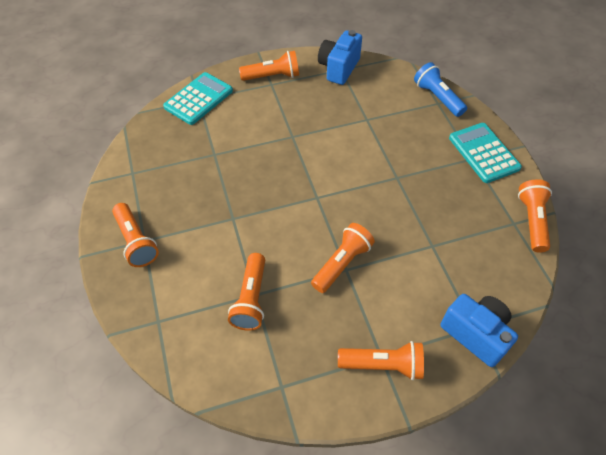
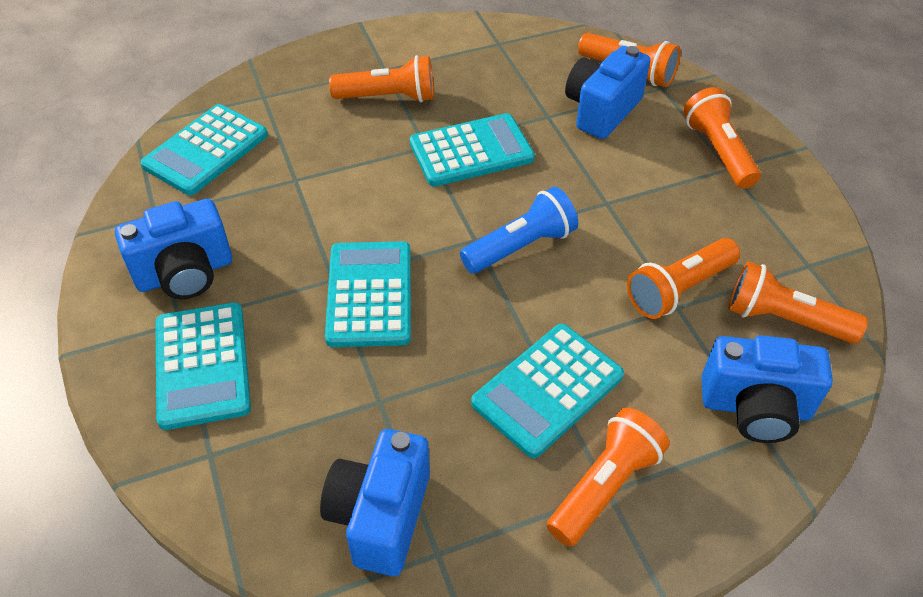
blue camera: [318,30,362,85] [440,294,518,367] = 2 -> [115,199,232,299] [320,429,430,576] [565,46,650,139] [702,335,833,443] = 4
turquoise calculator: [163,72,233,125] [449,123,522,183] = 2 -> [140,104,268,195] [155,302,251,430] [325,241,411,347] [410,113,535,187] [471,324,624,458] = 5

